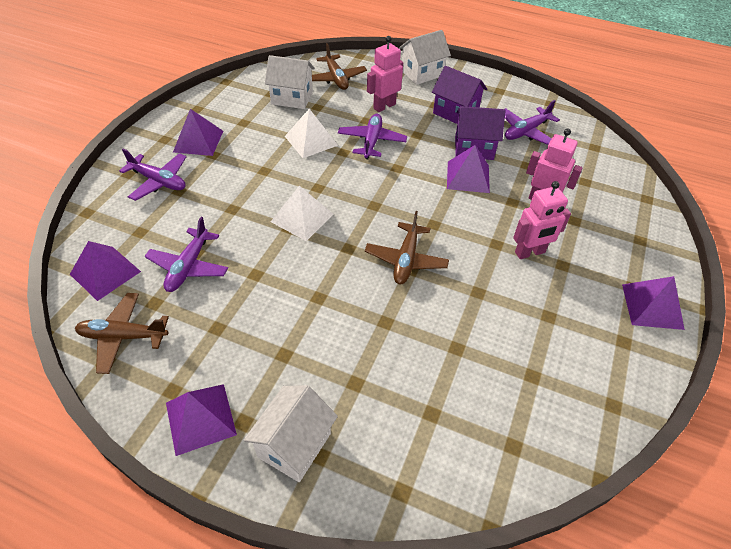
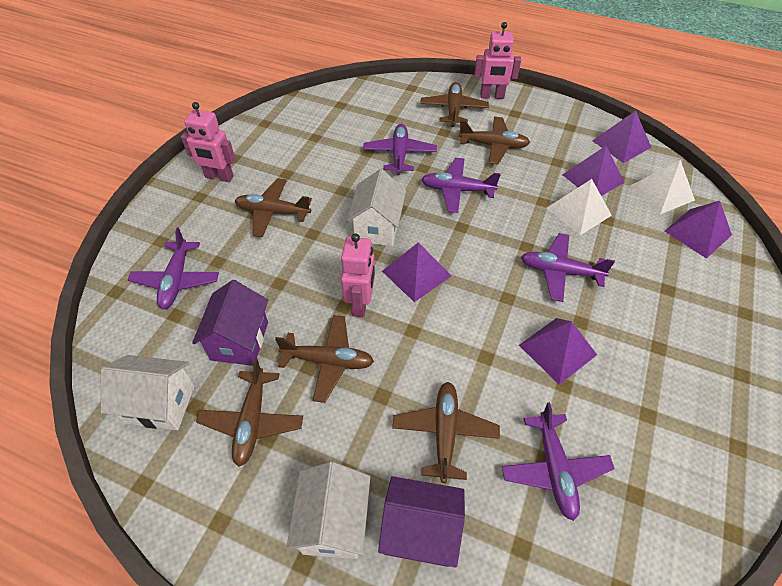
brown plane: [75,293,169,374] [312,43,367,90] [365,211,449,285] = 3 -> [196,358,303,467] [235,178,312,237] [275,315,374,403] [392,382,500,483] [420,82,489,127] [458,117,530,165] = 6
purple plane: [119,149,186,201] [144,217,228,292] [338,114,407,159] [505,100,560,145] = 4 -> [128,227,219,309] [363,124,437,175] [421,158,501,213] [502,402,615,521] [521,233,615,302] = 5

